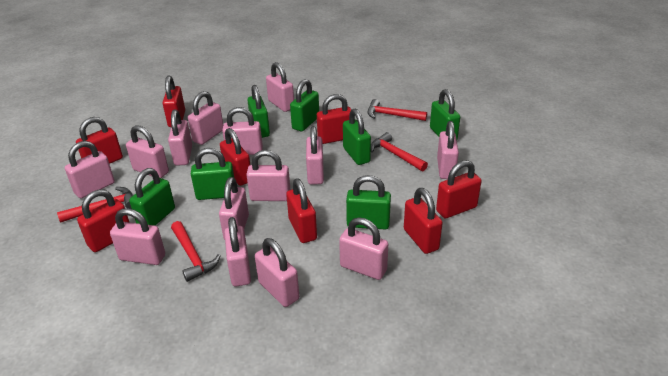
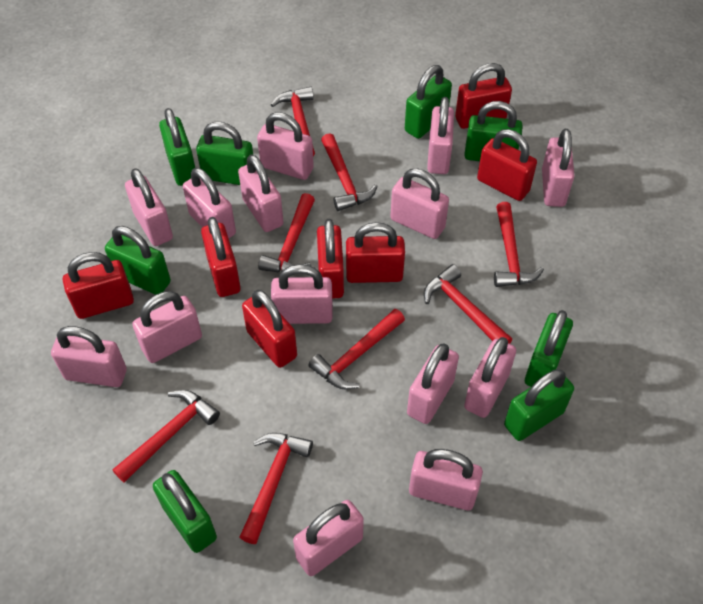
green padlock: [129,168,175,226] [191,148,234,200] [247,85,270,138] [290,79,319,131] [343,109,371,165] [346,175,391,229] [430,89,460,140] = 7 -> [105,226,171,295] [153,470,217,553] [159,108,195,186] [196,122,253,185] [405,65,452,139] [464,101,523,161] [504,369,574,441] [525,310,573,387] = 8
red hammer: [57,187,132,223] [171,221,221,282] [368,99,427,121] [371,132,428,171] = 4 -> [112,390,220,482] [240,433,313,544] [258,193,315,272] [271,86,315,156] [308,309,405,390] [321,133,378,211] [424,264,512,344] [494,202,544,287] = 8
red padlock: [76,117,123,164] [77,189,129,252] [162,76,185,127] [220,128,250,186] [286,179,317,243] [317,94,352,144] [404,188,443,254] [436,160,482,218] = 8 -> [63,252,134,319] [201,217,241,297] [242,290,297,368] [317,219,344,299] [346,222,405,283] [455,63,512,129] [477,129,537,201] = 7

